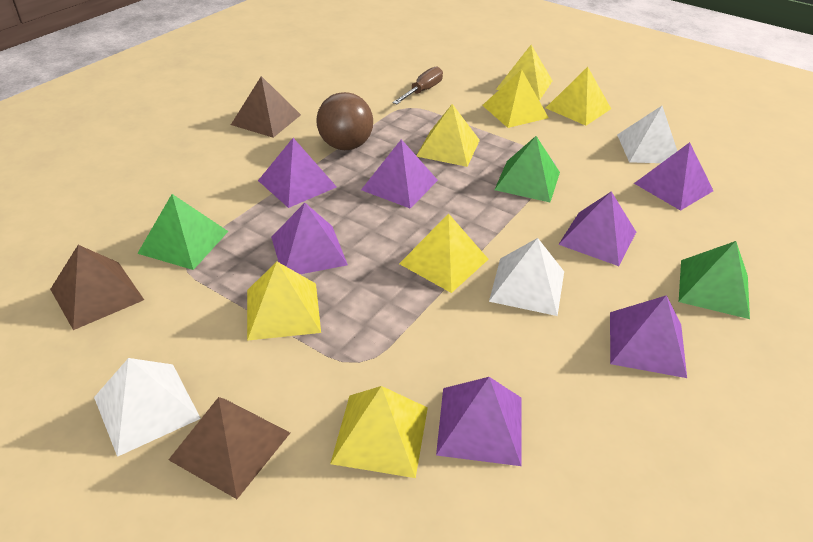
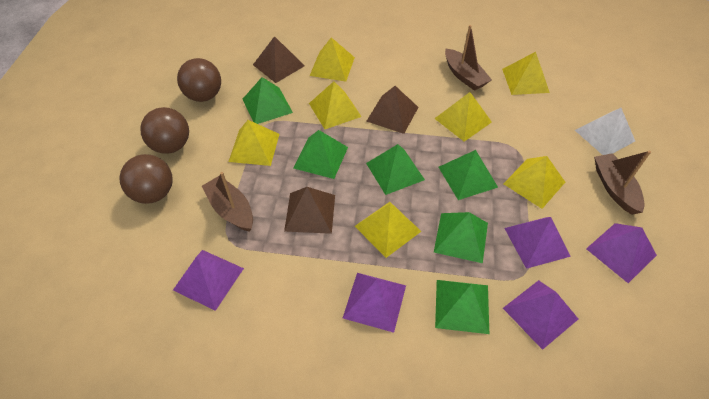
brown ball: [317,92,373,150] = 1 -> [119,154,173,204] [140,107,189,154] [177,58,221,102] = 3
brown boat: none = 0 -> [202,172,253,232] [445,25,492,91] [594,150,651,215] = 3
brown screwdriver: [393,66,443,104] = 1 -> none = 0
green pyramid: [137,194,228,270] [495,136,560,202] [679,241,750,319] = 3 -> [243,77,293,124] [293,130,348,179] [366,144,425,195] [434,212,488,263] [435,280,489,334] [438,150,498,200] = 6
purple pyramid: [258,138,337,208] [271,203,348,274] [361,139,438,209] [436,377,521,466] [558,191,636,266] [610,295,687,378] [634,142,713,211] = 7 -> [173,250,244,311] [343,273,406,333] [503,280,578,350] [504,217,571,269] [586,223,657,283] = 5
white pyramid: [94,358,201,457] [489,238,564,316] [617,106,677,163] = 3 -> [575,108,635,155] = 1

